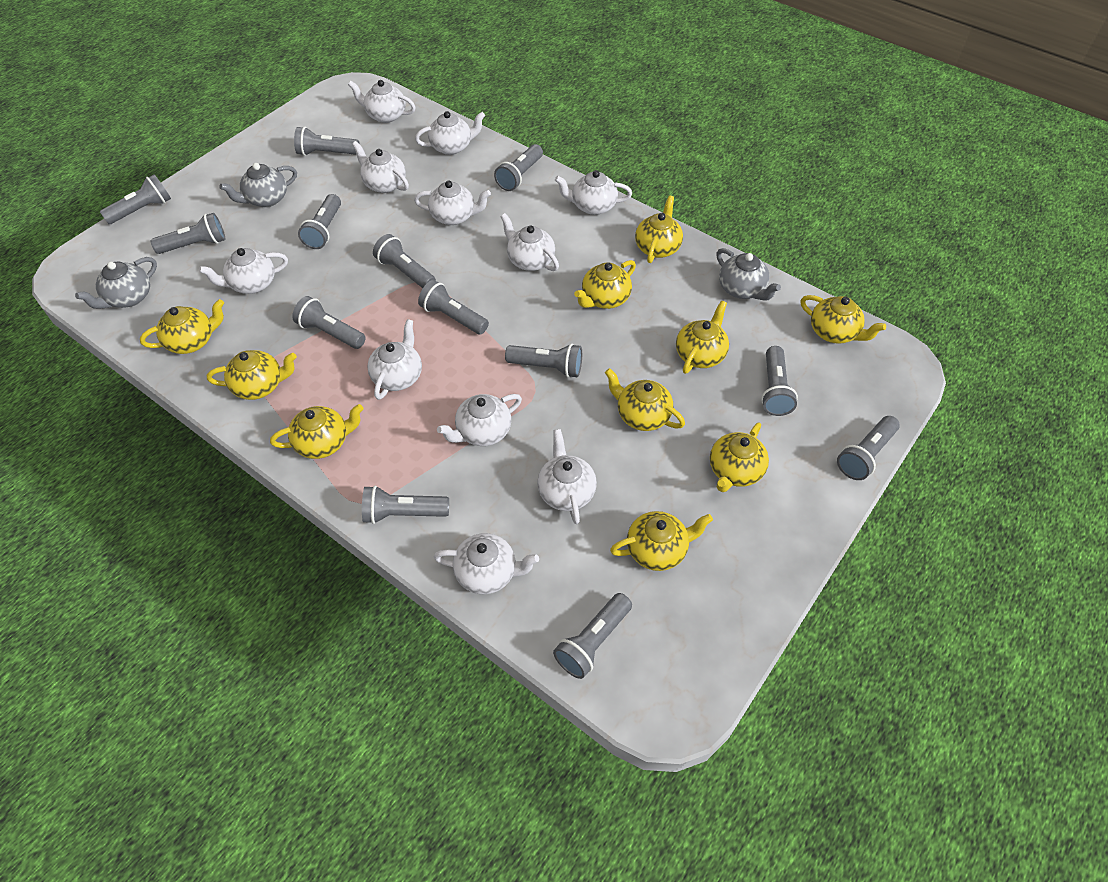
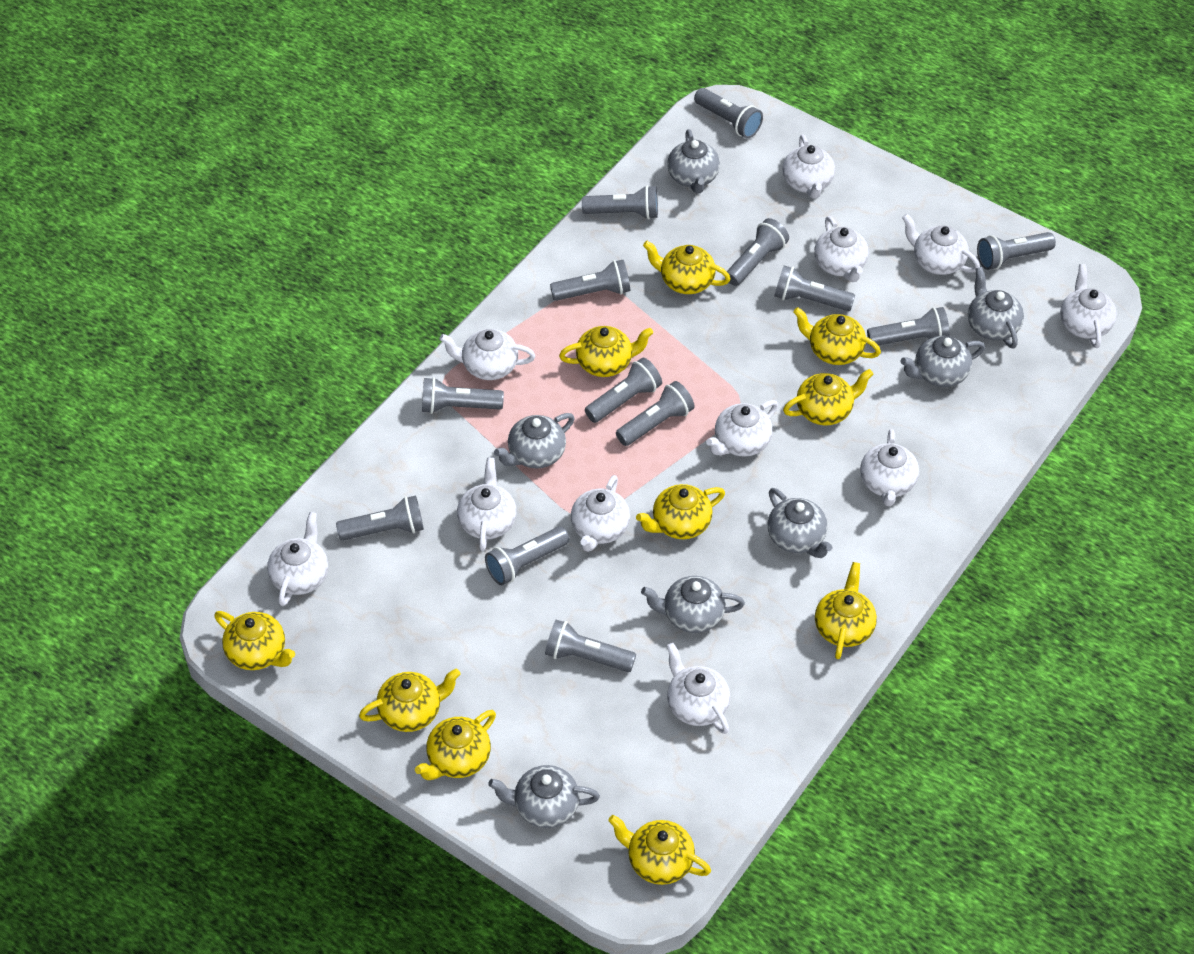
grey teapot: [75,257,157,309] [219,163,297,207] [716,248,781,301] = 3 -> [488,765,600,828] [494,413,575,469] [641,576,745,633] [667,129,720,193] [768,488,832,558] [901,336,985,387] [968,267,1024,349] = 7

